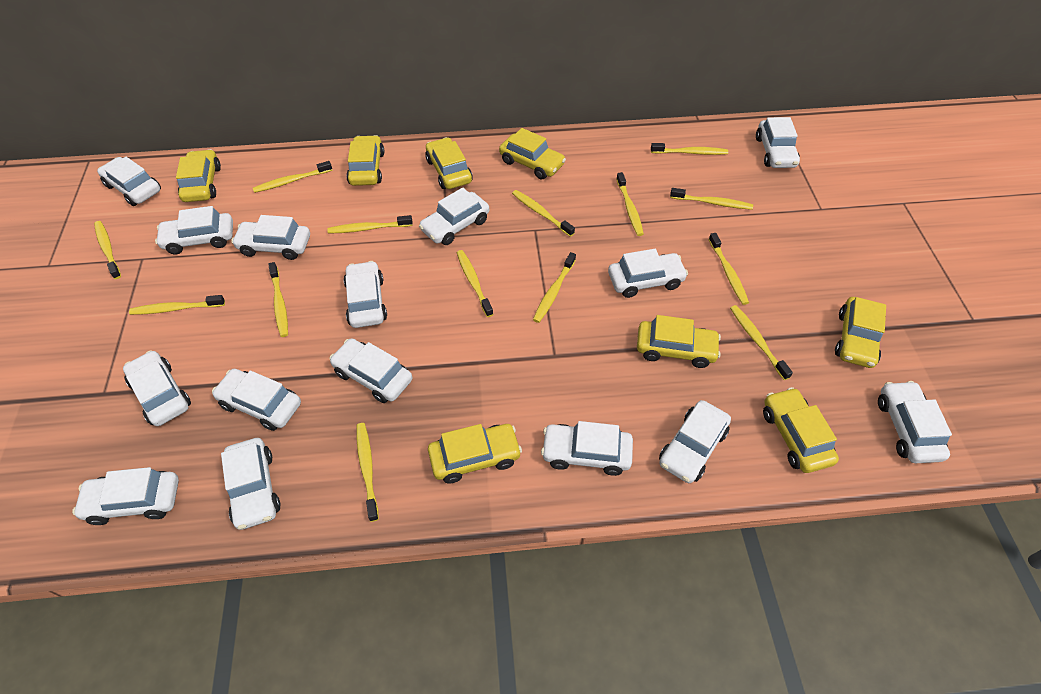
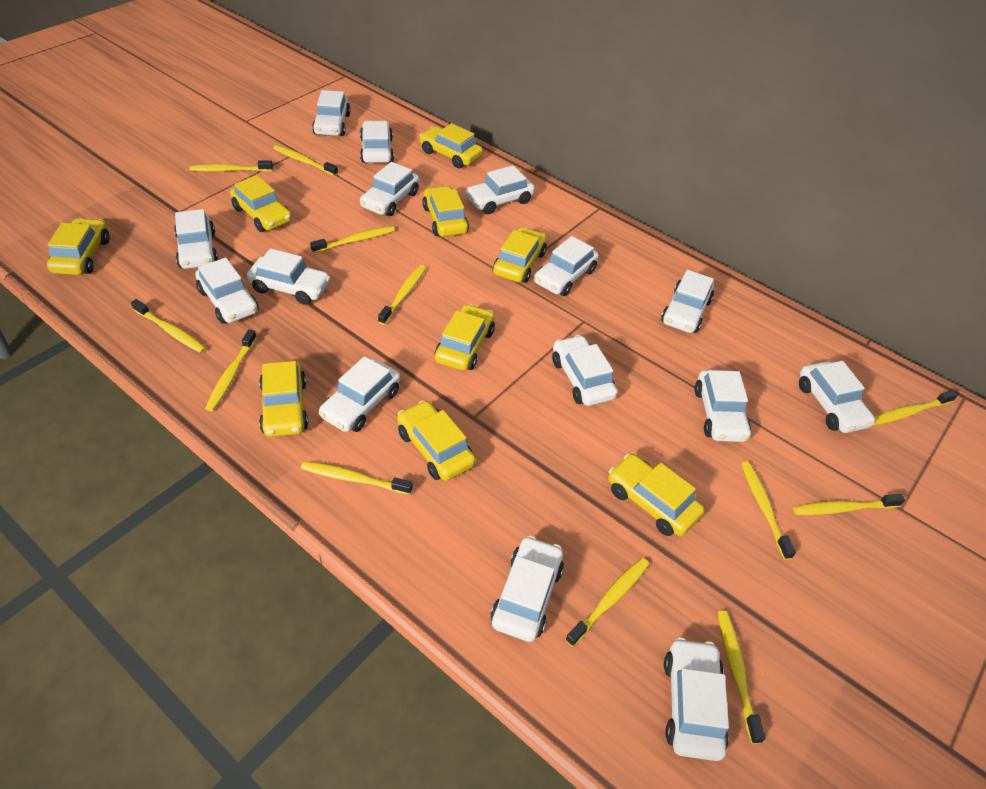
yellow car: [176,149,221,202] [346,135,384,186] [425,137,473,189] [428,424,522,484] [499,128,566,180] [637,315,721,368] [763,387,839,473] [835,297,886,368] = 8 -> [47,218,110,275] [230,175,292,232] [259,361,308,437] [397,400,476,481] [419,123,483,168] [422,186,469,237] [435,304,495,371] [493,227,547,283] [608,454,704,536] = 9
yellow toothbrush: [94,221,121,279] [129,295,225,315] [253,161,332,193] [268,262,288,337] [327,215,413,234] [356,423,379,522] [457,250,493,317] [512,190,575,237] [533,252,576,323] [616,172,644,236] [651,143,728,155] [670,188,753,210] [708,233,749,305] [730,305,793,380] = 14 -> [131,299,206,353] [189,161,273,172] [205,329,257,411] [273,145,338,176] [301,461,413,495] [310,226,395,253] [378,265,426,325] [565,558,649,647] [718,611,765,744] [741,461,796,560] [793,494,905,515] [875,390,958,425] = 12

